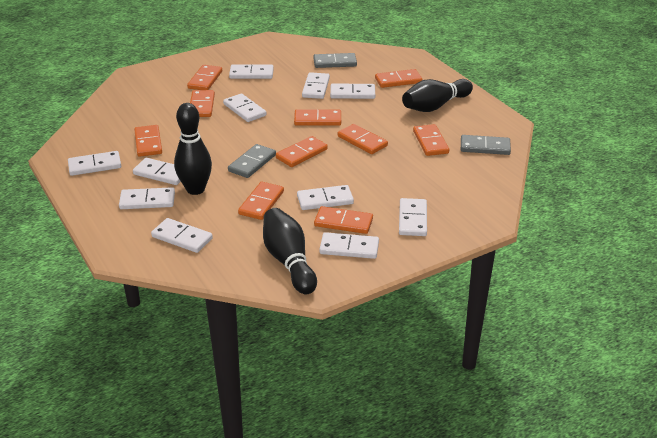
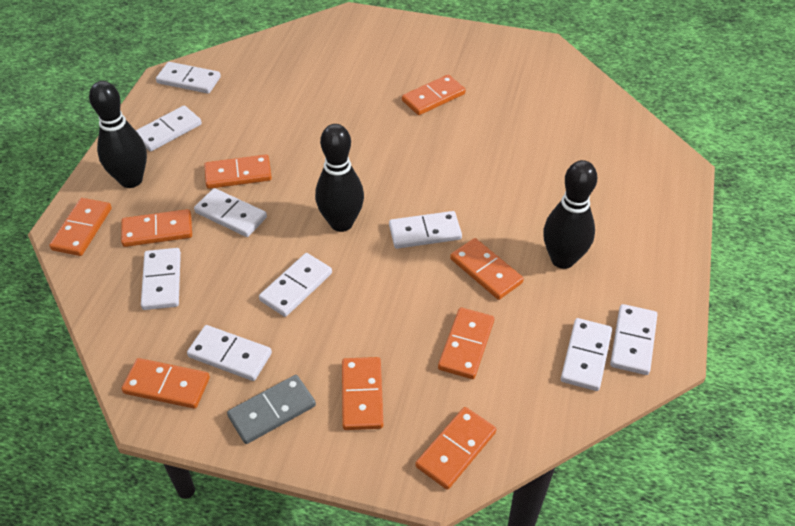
grey domino: [228,144,276,178] [313,53,357,68] [461,135,511,155] = 3 -> [227,375,316,444] = 1
orange domino: [134,125,162,157] [187,65,222,90] [190,90,215,117] [238,182,284,220] [276,136,328,167] [294,109,341,126] [314,206,373,234] [338,124,388,154] [375,69,422,88] [413,124,449,156] = 10 -> [49,198,112,256] [121,209,192,247] [122,358,210,409] [204,155,272,189] [342,357,383,430] [402,75,465,115] [416,407,496,490] [438,308,494,379] [450,238,524,300] = 9
white domino: [68,151,121,176] [119,187,175,209] [133,158,181,185] [151,218,213,253] [223,93,266,122] [229,65,274,79] [297,185,354,210] [302,72,330,99] [319,232,379,259] [330,83,375,99] [399,198,427,236] = 11 -> [136,105,202,151] [141,248,181,310] [156,62,221,94] [187,325,272,381] [194,188,267,237] [259,253,332,317] [389,211,462,249] [561,318,612,391] [610,304,657,375] = 9

